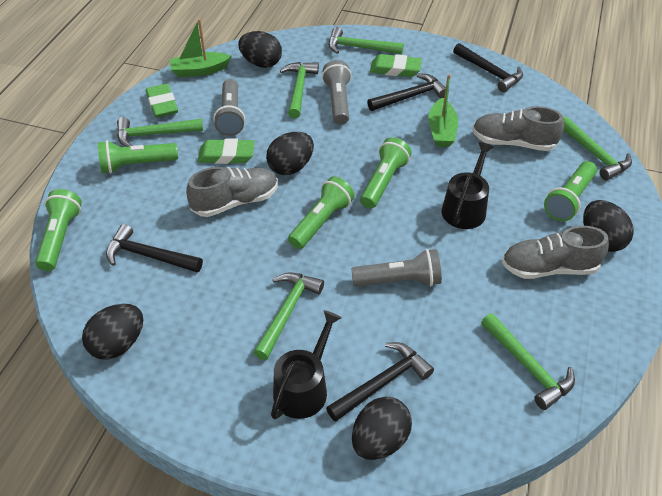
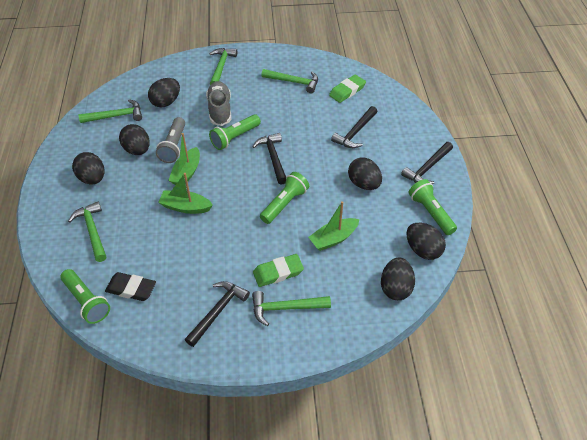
black egg: [82,304,143,360] [238,31,282,68] [266,132,314,175] [352,397,412,460] [583,200,634,252] = 5 -> [72,152,104,184] [119,124,150,155] [148,78,180,108] [348,157,382,190] [381,257,415,300] [407,223,446,260] = 6
black eraser: none = 0 -> [105,272,156,301] = 1
black watering can: [271,310,342,419] [442,142,494,229] = 2 -> none = 0
green boat: [169,19,231,77] [428,74,458,147] = 2 -> [158,173,213,214] [168,133,200,185] [308,201,359,251] = 3
green eraser: [146,84,178,118] [198,138,255,164] [370,54,422,77] = 3 -> [253,254,304,287] [329,75,366,103] = 2
green flashlight: [35,189,82,271] [98,140,178,174] [288,176,355,249] [360,137,412,209] [544,161,597,221] = 5 -> [60,269,110,324] [209,114,261,150] [260,172,309,224] [408,179,457,235] = 4
green hammer: [117,117,203,147] [253,272,324,360] [280,62,319,118] [329,27,404,54] [481,313,575,410] [563,116,632,180] = 6 -> [68,202,107,262] [79,99,142,123] [209,48,237,85] [252,291,331,326] [261,69,318,93] = 5
grey flashlight: [213,79,245,136] [322,60,351,125] [351,249,442,287] = 3 -> [156,117,185,163] = 1
grey shoe: [186,167,278,217] [472,106,564,151] [502,226,609,279] = 3 -> [206,81,231,126] = 1

